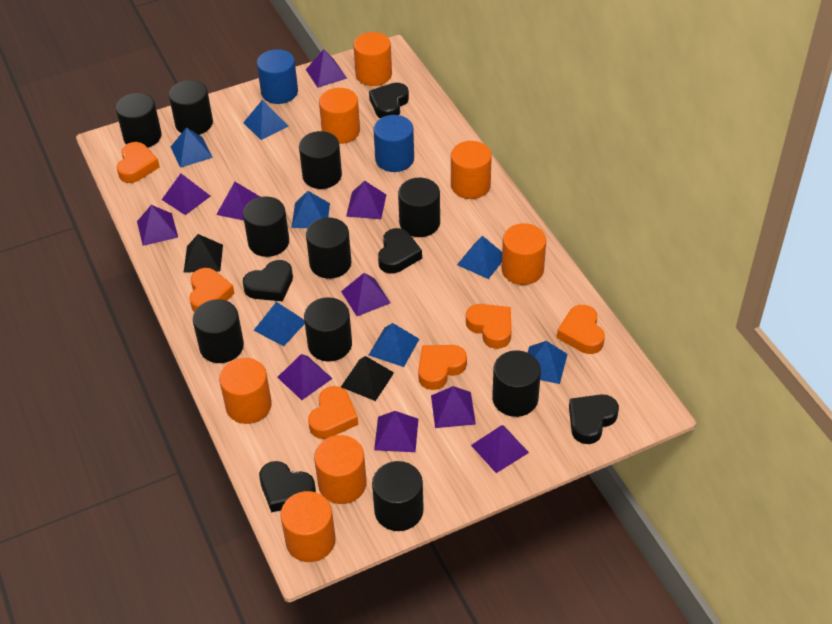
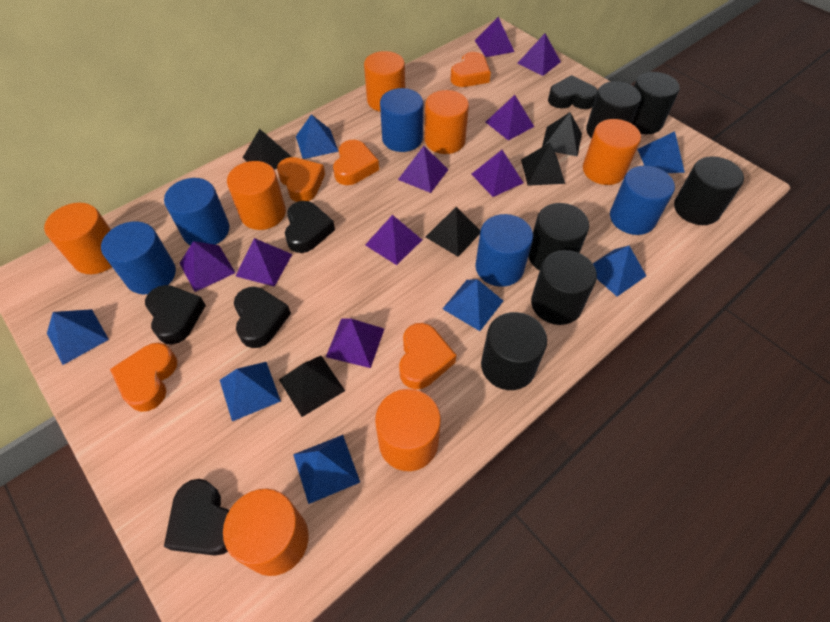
black cylinder: [116,93,162,148] [169,80,213,135] [193,299,244,363] [243,197,289,257] [299,131,342,189] [304,297,352,361] [306,218,351,279] [372,461,424,531] [398,178,440,237] [492,350,541,417] = 10 -> [481,312,547,390] [528,203,589,271] [531,250,597,325] [586,81,641,138] [632,72,680,134] [674,156,744,225] = 6
black pyramid: [184,234,223,273] [341,356,394,401] = 2 -> [242,129,292,170] [279,356,345,417] [426,207,480,257] [521,143,565,186] [542,112,582,157] = 5
blue cylinder: [257,49,298,104] [373,115,414,172] = 2 -> [101,221,176,294] [164,178,229,245] [380,88,423,152] [475,214,533,287] [610,166,675,235] = 5
orange heart: [117,142,160,183] [189,268,235,312] [308,386,358,439] [418,345,467,390] [466,304,511,349] [557,305,605,354] = 6 -> [110,343,177,412] [277,157,325,202] [333,140,379,185] [399,323,456,389] [450,52,491,87] = 5
purple pyramid: [137,205,178,246] [162,174,211,215] [216,182,260,221] [277,354,333,400] [306,50,347,88] [341,273,391,316] [346,181,386,219] [374,411,418,452] [431,386,476,428] [471,425,529,473] = 10 -> [179,241,235,292] [236,238,292,287] [326,319,384,368] [365,215,422,265] [398,146,448,193] [471,150,523,197] [475,17,514,57] [486,95,534,140] [517,34,561,76] = 9

